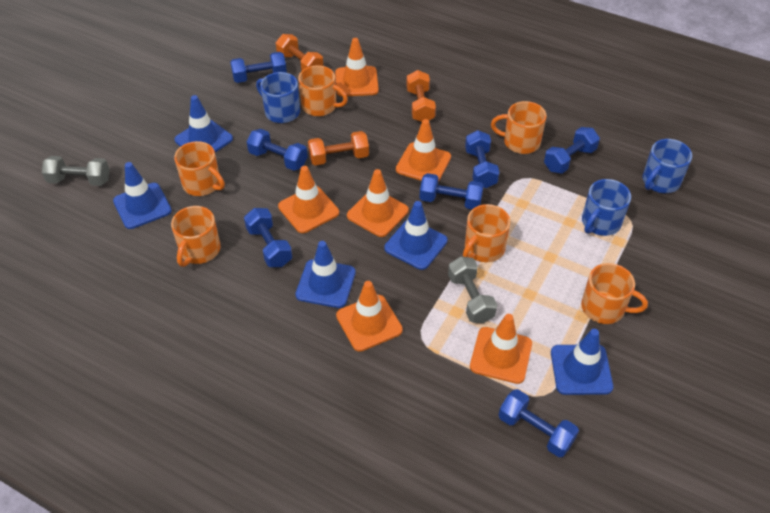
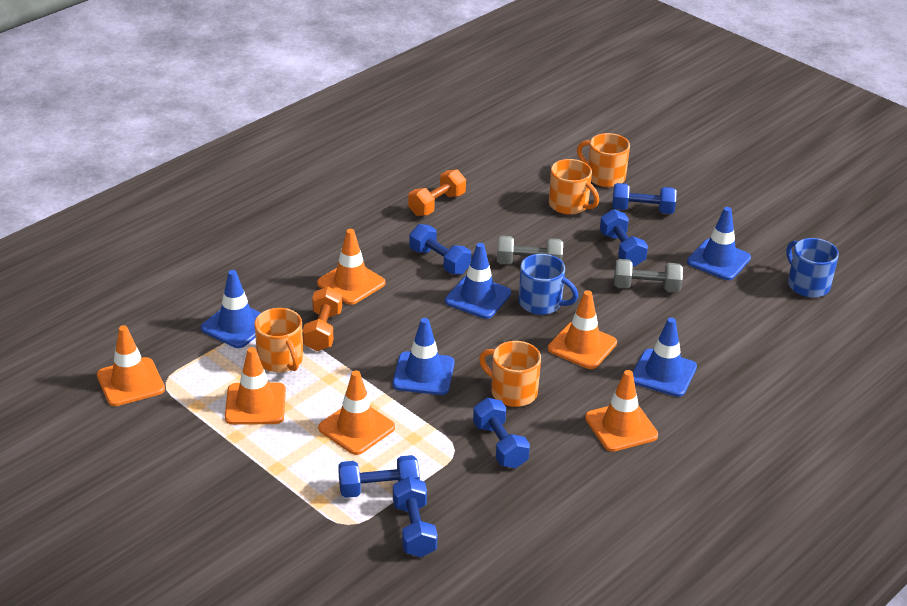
blue dumbbell: [230,52,287,83] [244,208,292,267] [247,129,308,171] [419,173,484,209] [465,130,499,188] [499,389,579,457] [544,127,600,174] = 7 -> [338,455,420,498] [393,477,438,557] [409,224,471,275] [473,398,530,468] [600,209,648,267] [612,183,677,214] = 6
blue mug: [256,72,300,123] [582,179,631,236] [643,139,692,193] = 3 -> [519,254,578,315] [786,238,839,298] = 2
orange dumbbell: [276,34,323,71] [308,131,369,166] [406,70,436,122] = 3 -> [303,287,342,351] [408,169,466,216] = 2
orange mug: [171,206,221,267] [174,141,225,196] [298,65,348,116] [463,204,510,262] [491,101,547,154] [581,263,648,324] = 6 -> [254,308,303,372] [479,341,541,407] [549,159,599,215] [577,133,630,187] = 4

